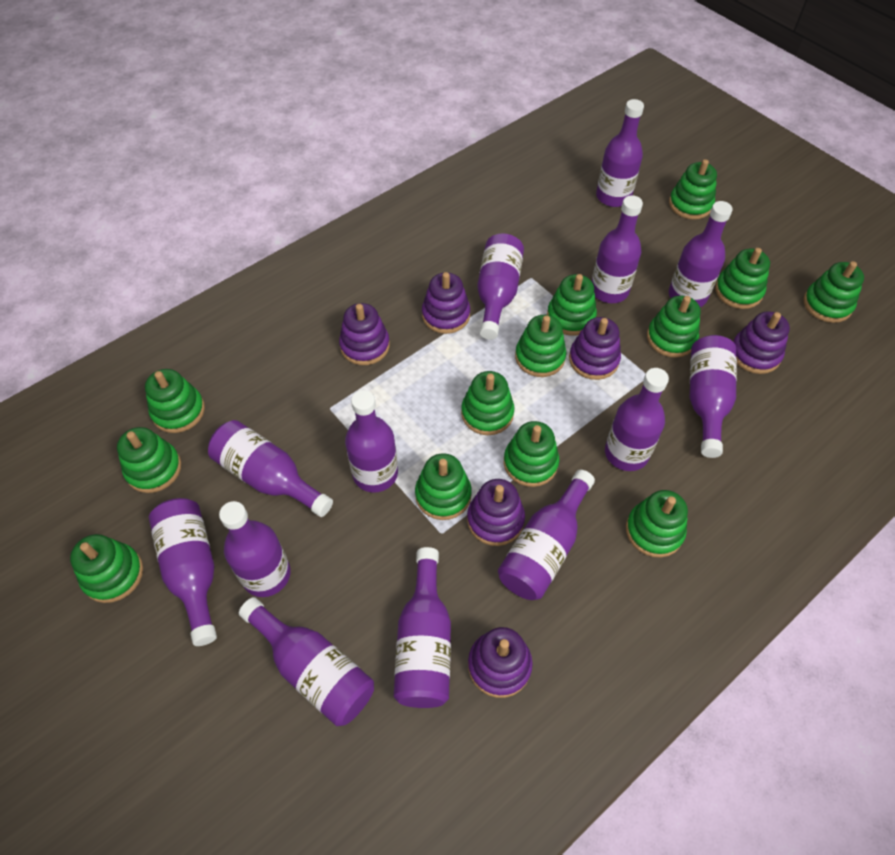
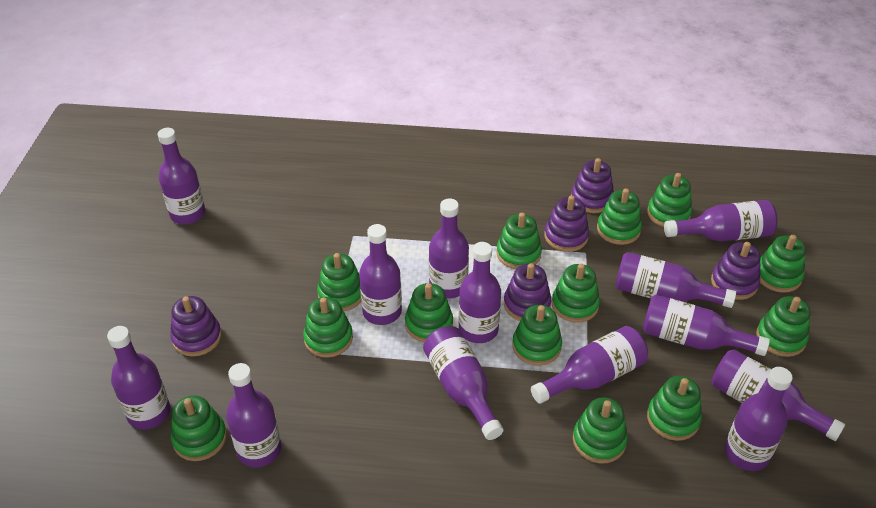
purple stacking toy: [339,303,390,365] [422,272,470,334] [467,479,525,546] [468,627,533,698] [569,317,621,380] [733,311,790,374] = 6 -> [170,296,221,356] [504,263,552,321] [544,195,589,252] [571,158,614,213] [711,242,761,300] = 5

